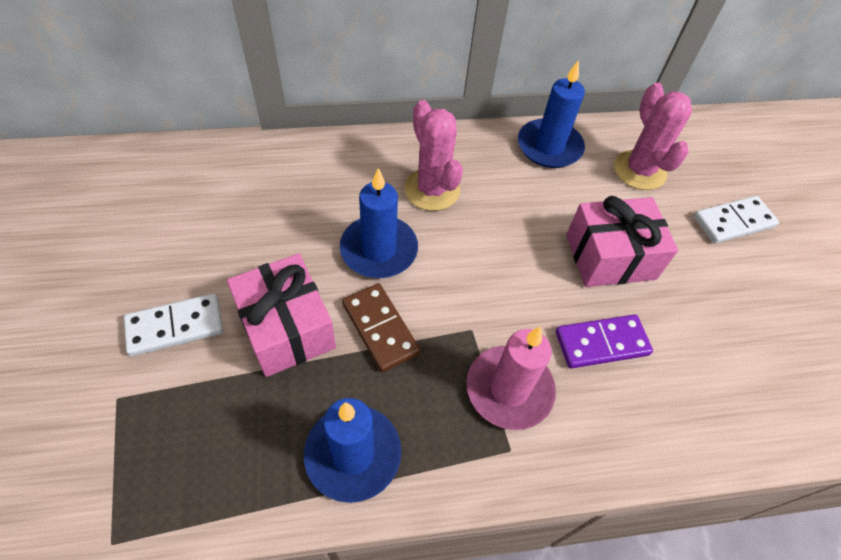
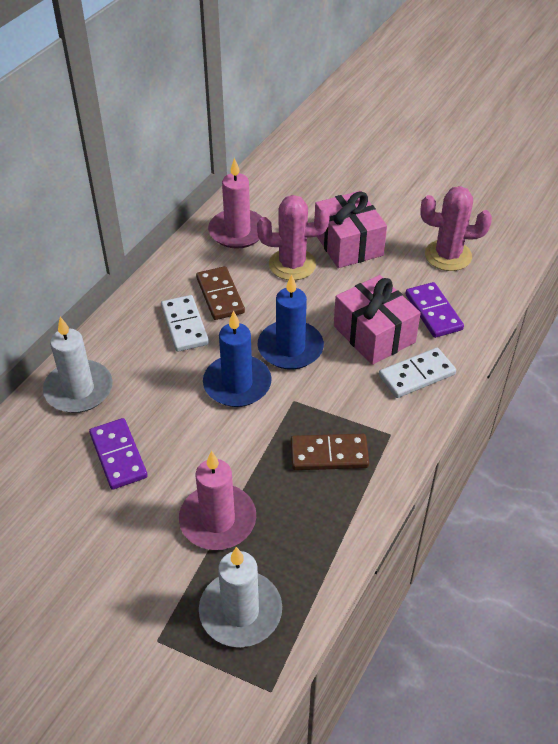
blue candle: [304,398,401,503] [340,168,418,278] [518,60,585,168] = 3 -> [203,310,271,407] [258,274,324,370] = 2
brown domino: [342,283,421,372] = 1 -> [196,266,245,320] [291,434,369,470] = 2
pink candle: [466,326,556,430] = 1 -> [179,451,256,550] [208,158,262,249] = 2
purple domino: [556,314,653,369] = 1 -> [89,418,148,490] [405,282,464,338] = 2
white candle: none = 0 -> [43,317,113,413] [199,547,282,647] = 2

